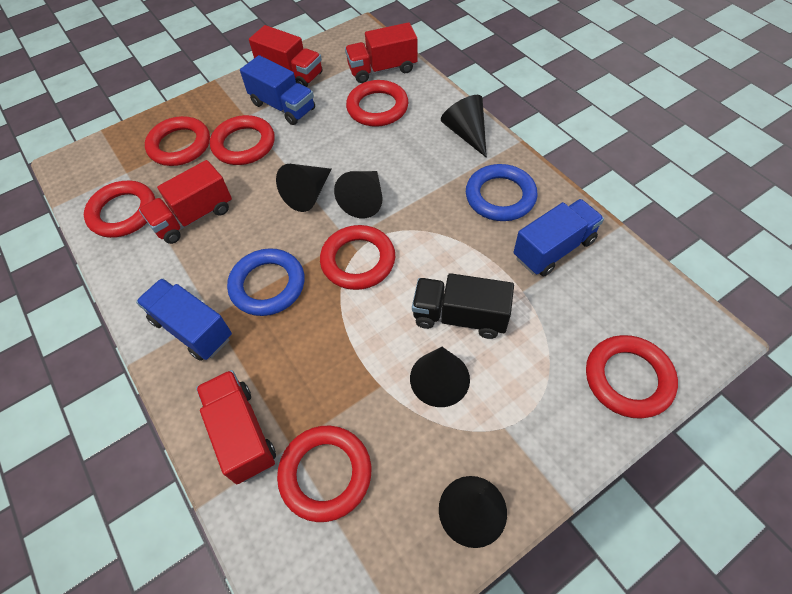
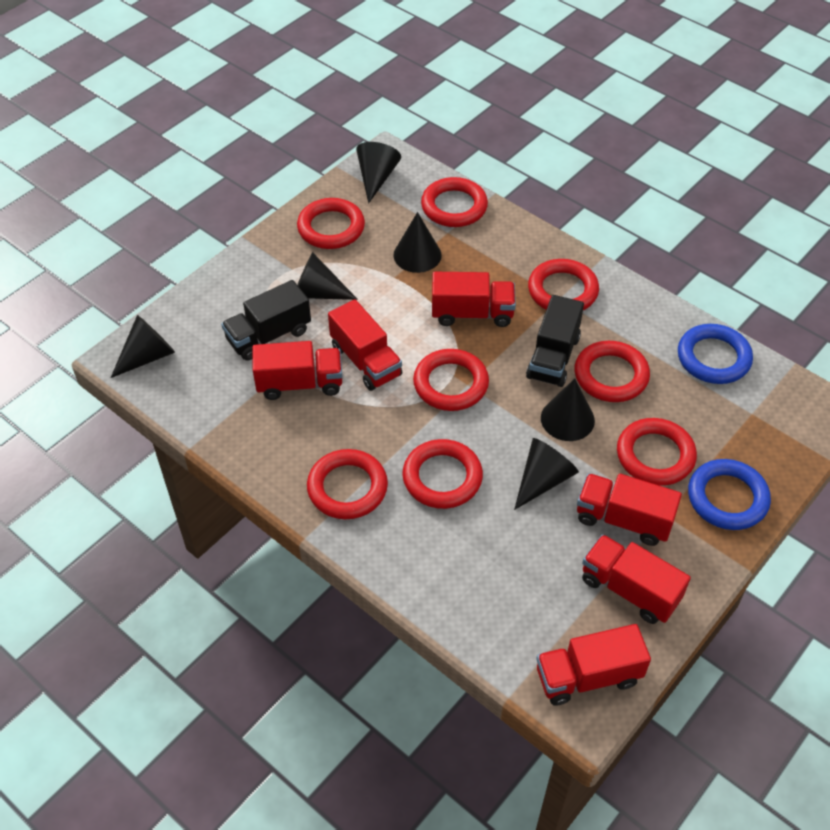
black cone: [276,164,331,212] [334,171,382,218] [410,347,470,407] [439,476,507,548] [441,95,487,158] = 5 -> [111,315,175,378] [297,252,358,300] [356,142,401,204] [393,212,442,273] [514,438,579,510] [541,378,595,441] = 6
black truck: [412,273,514,339] = 1 -> [221,280,311,361] [526,295,584,387] = 2
blue truck: [136,278,232,361] [240,55,315,125] [514,199,604,277] = 3 -> none = 0
red ring: [84,181,155,238] [145,116,210,166] [210,115,275,165] [277,426,371,522] [320,225,395,290] [346,80,408,127] [586,335,678,419] = 7 -> [297,198,365,249] [307,449,388,519] [402,439,483,509] [413,349,489,411] [421,177,488,227] [528,259,599,310] [574,341,650,402] [617,418,697,486] = 8
red truck: [139,160,232,244] [196,370,276,484] [249,25,322,87] [345,22,418,83] = 4 -> [252,341,342,400] [328,300,402,391] [432,272,516,327] [536,624,651,706] [577,474,682,546] [582,534,691,624] = 6

